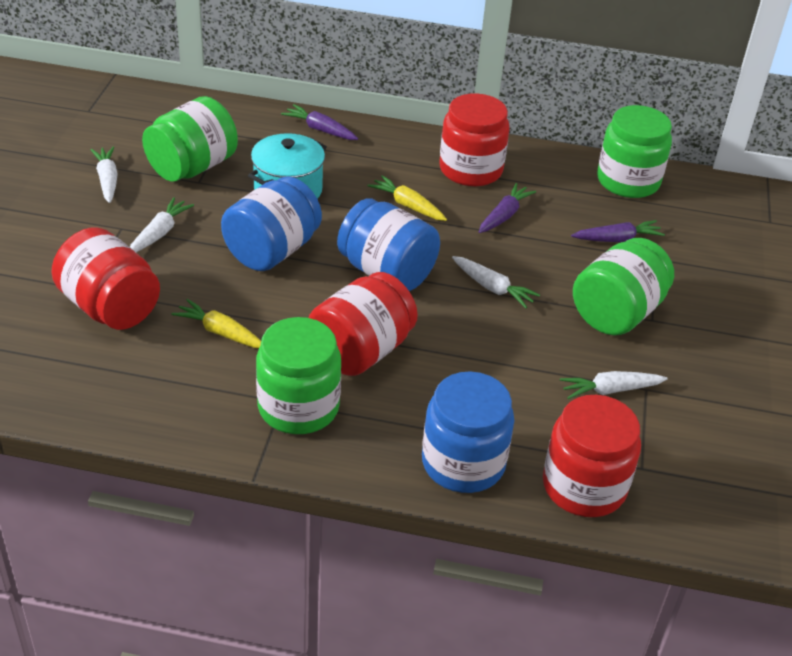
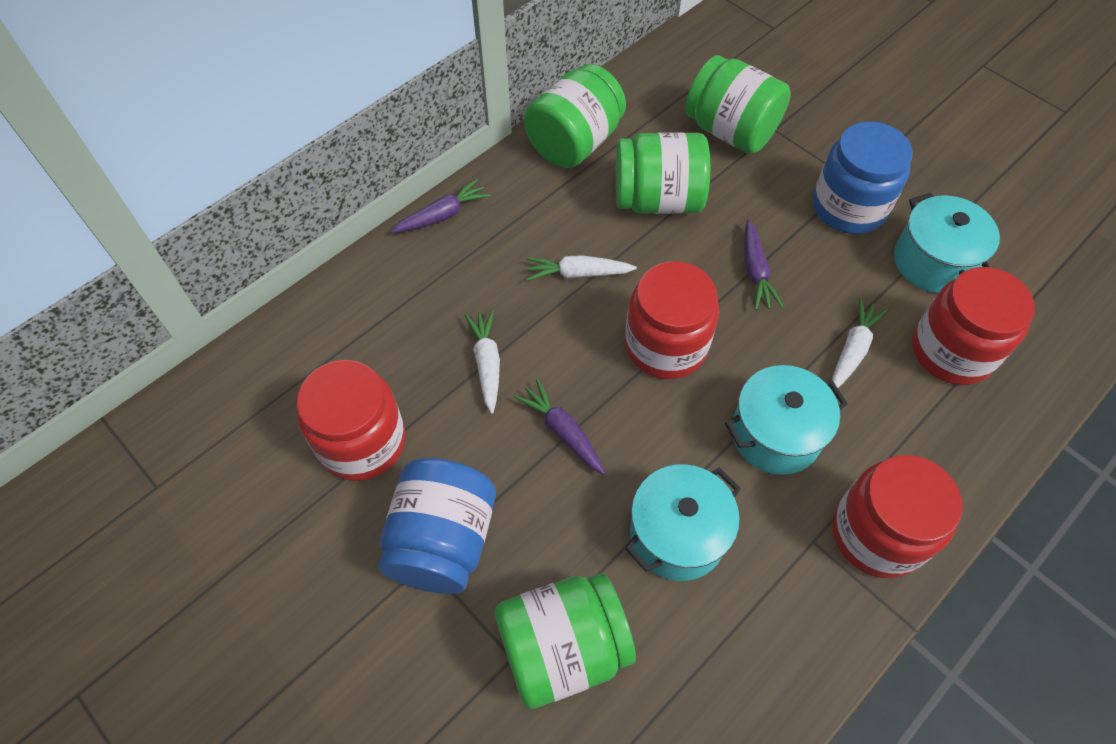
blue jar: [221,176,322,271] [337,198,440,291] [422,372,514,493] = 3 -> [378,458,496,594] [813,122,913,234] = 2
turquoise pot: [248,133,327,199] = 1 -> [625,464,741,581] [725,365,848,475] [894,193,1000,293] = 3
white carrot: [90,146,118,203] [130,197,194,252] [452,256,540,308] [560,371,668,399] = 4 -> [465,310,500,414] [526,255,637,281] [832,298,888,388] = 3
yellow carrot: [171,299,261,348] [367,175,447,221] = 2 -> none = 0

